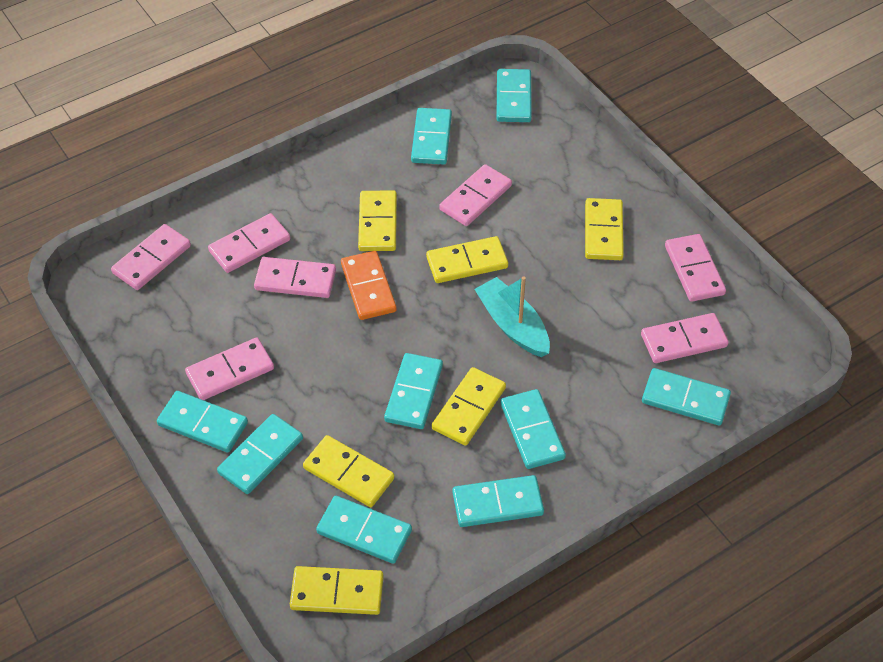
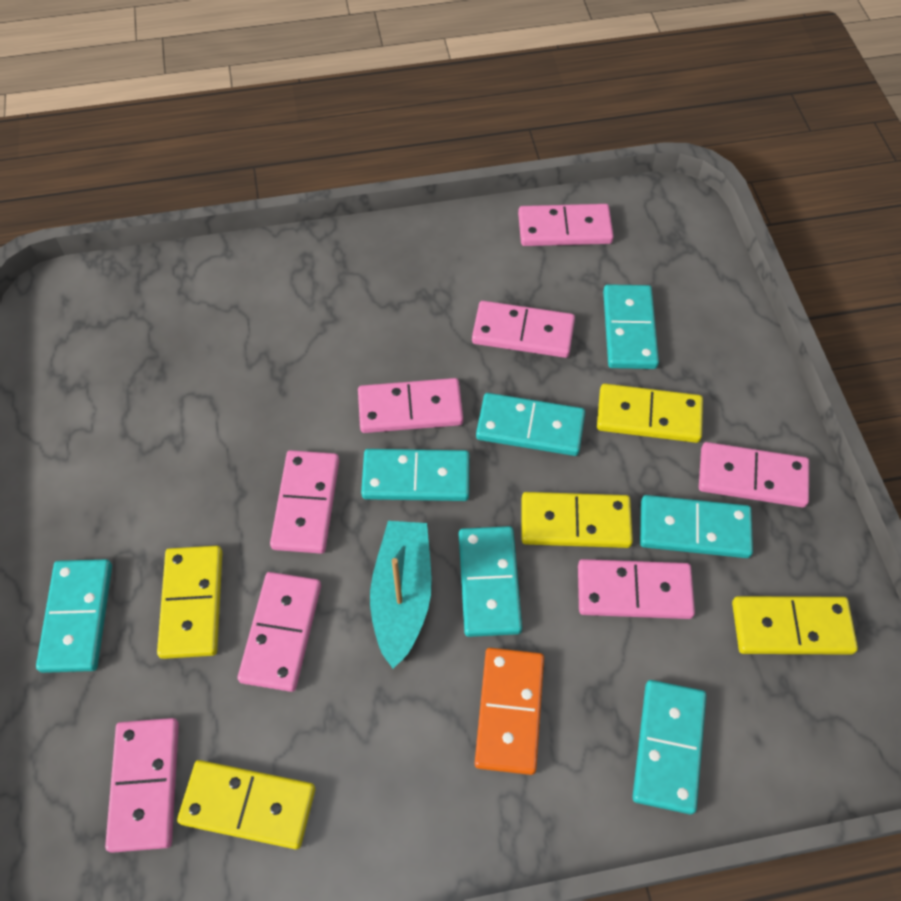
pink domino: [111,224,191,290] [185,338,274,400] [208,213,290,273] [254,257,336,298] [439,164,512,226] [641,313,729,363] [665,234,726,302] = 7 -> [105,718,179,853] [238,572,321,692] [270,450,339,554] [358,378,463,433] [472,301,575,358] [518,204,614,246] [578,559,695,619] [699,442,809,507] = 8
turquoise domino: [157,391,248,453] [217,414,303,494] [316,496,412,564] [384,353,443,429] [411,108,452,165] [452,475,544,527] [496,69,532,122] [500,389,566,469] [642,368,731,425] = 9 -> [36,559,112,673] [361,449,470,501] [459,526,522,637] [476,393,585,456] [603,284,659,369] [632,680,706,814] [640,495,753,558] = 7
yellow domino: [290,566,384,615] [303,435,394,507] [358,190,397,251] [426,236,508,283] [432,367,506,446] [585,198,624,260] = 6 -> [157,546,223,659] [177,760,315,849] [522,492,633,548] [597,384,703,443] [732,596,858,655] = 5

